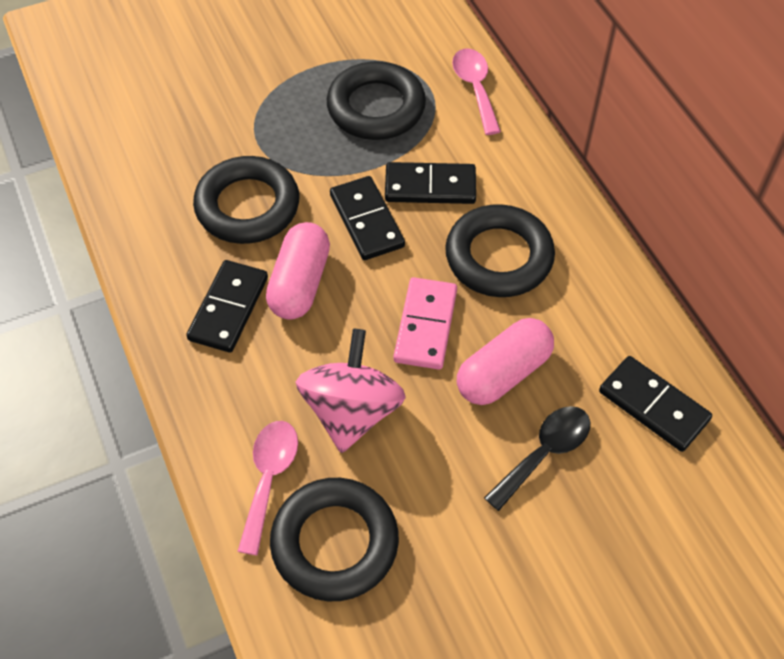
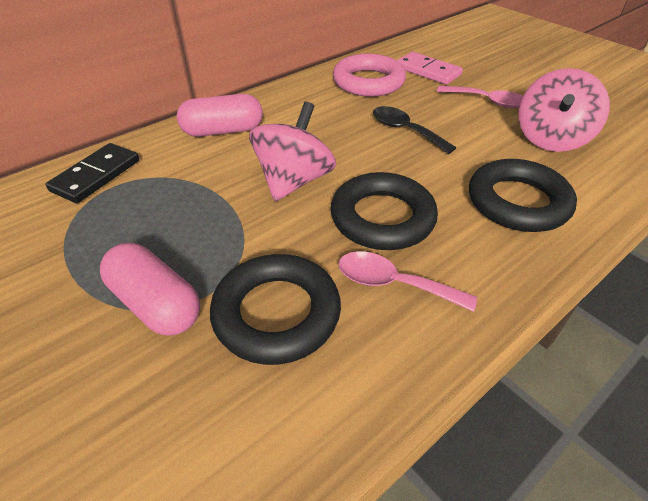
black domino: [186,260,268,353] [330,176,405,260] [385,162,476,204] [599,356,712,452] = 4 -> [45,143,139,203] = 1
black ring: [193,156,299,244] [270,478,399,601] [327,61,426,140] [445,204,555,297] = 4 -> [210,254,341,365] [331,172,438,250] [469,159,577,232] = 3
pink ring: none = 0 -> [333,54,406,97] = 1
pink spinning top: [296,329,405,453] = 1 -> [249,102,336,201] [519,68,610,152] = 2

